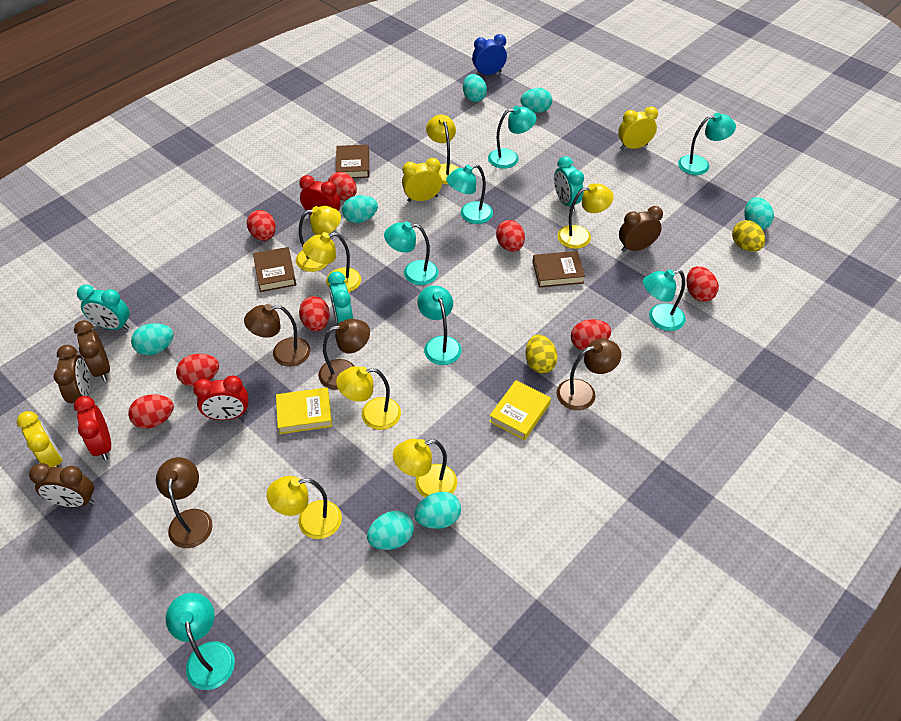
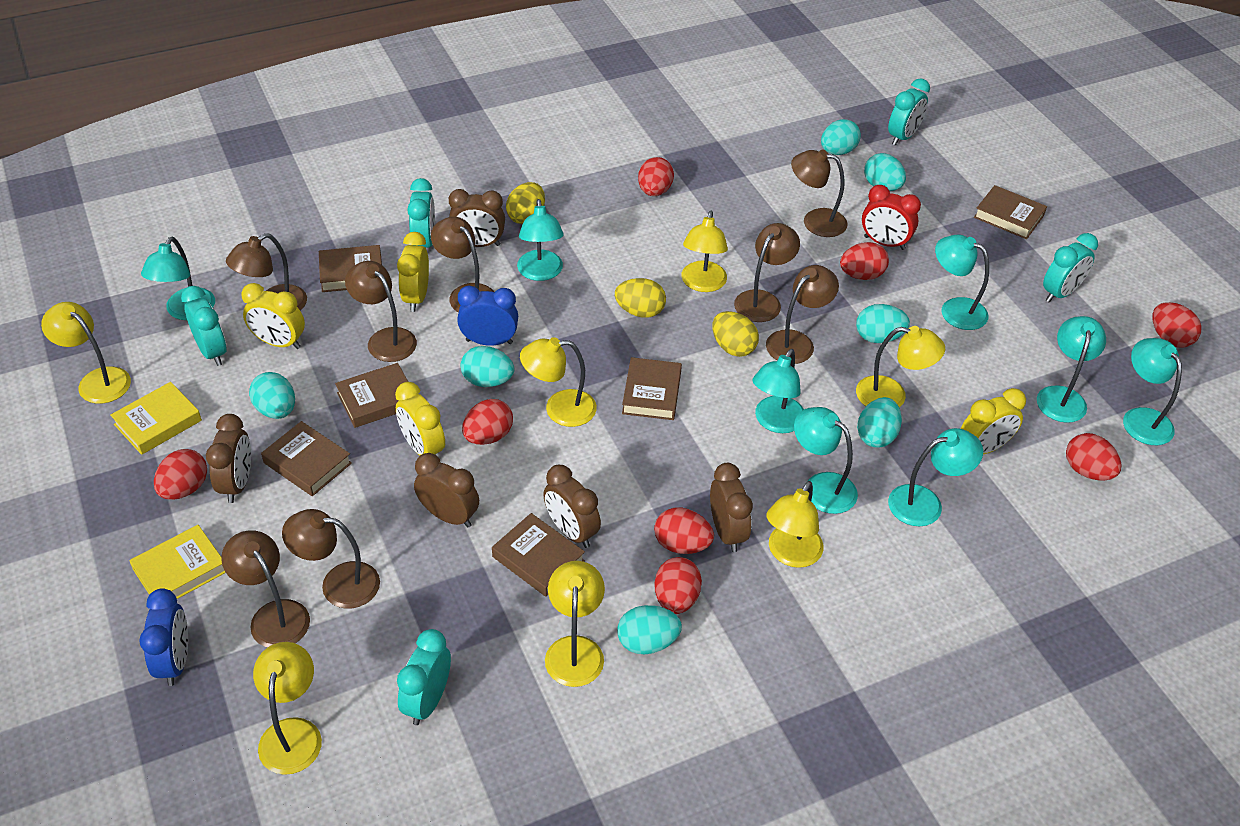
blue clock: [472,34,507,75] = 1 -> [139,588,188,686] [457,286,518,346] = 2
brown book: [253,247,296,292] [336,145,369,178] [533,251,585,288] = 3 -> [261,421,352,496] [319,245,382,292] [335,363,408,428] [492,513,585,597] [622,357,682,420] [974,185,1047,239] = 6
brown clock: [29,463,95,507] [54,345,90,403] [74,320,110,381] [619,206,663,252] = 4 -> [206,414,251,503] [414,453,479,528] [449,189,505,247] [543,464,601,548] [710,463,753,552] = 5
brown lamp: [156,457,213,548] [244,304,310,367] [318,319,370,390] [556,339,621,410] = 4 -> [221,530,310,648] [226,233,307,310] [282,509,380,608] [345,261,417,362] [431,217,494,313] [734,223,800,322] [766,265,839,364] [791,149,848,237] = 8
red clock: [74,396,111,460] [193,376,248,420] [299,175,341,215] = 3 -> [862,185,921,250] = 1
turquoise clock: [77,285,129,330] [328,271,353,325] [554,156,584,211] = 3 -> [181,286,227,366] [397,629,451,725] [407,178,435,248] [888,78,930,146] [1043,233,1098,302] = 5
turquoise lamp: [166,593,235,690] [384,222,439,285] [417,286,461,365] [446,164,493,224] [488,106,536,169] [643,269,686,331] [678,113,736,175] = 7 -> [141,237,215,320] [517,199,564,281] [752,349,804,433] [794,407,858,514] [888,428,983,526] [935,235,989,330] [1037,316,1106,423] [1123,338,1182,445] = 8
yellow clock: [17,411,62,467] [402,158,442,202] [618,106,658,150] = 3 -> [241,283,305,349] [395,382,445,456] [397,232,429,312] [961,388,1026,454] = 4
yellow egg: [525,335,558,373] [732,220,765,252] = 2 -> [506,182,545,224] [615,278,666,318] [712,311,759,357] = 3

